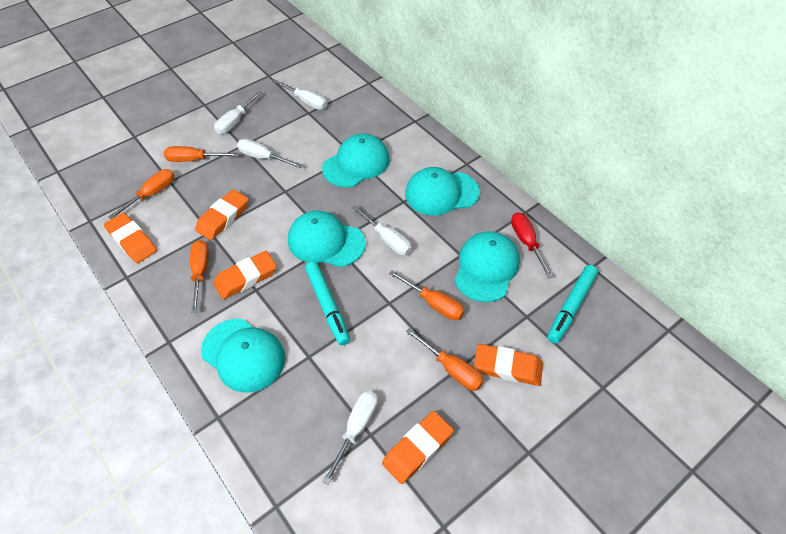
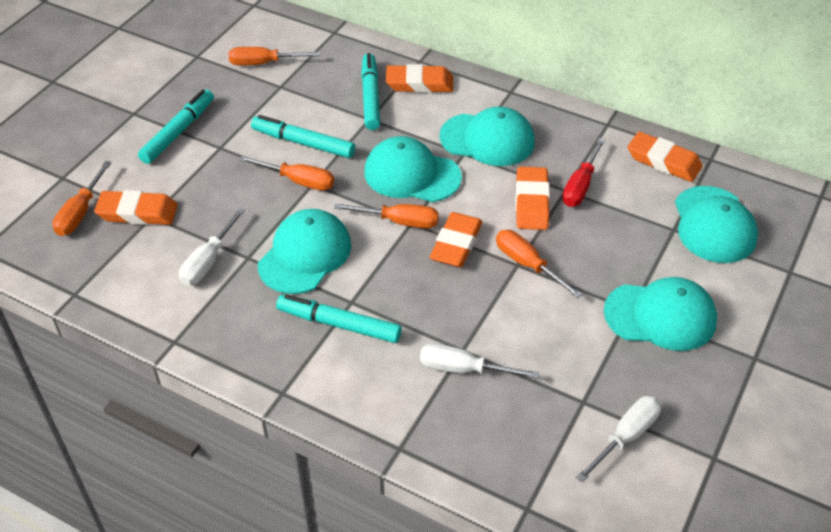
turquoise marker: [305,261,350,345] [547,265,598,343] = 2 -> [138,89,214,164] [251,115,355,158] [276,294,402,343] [361,53,380,130] = 4
white screwdriver: [214,91,263,134] [237,139,303,168] [272,79,327,110] [323,391,378,485] [352,205,412,256] = 5 -> [179,208,245,286] [420,343,539,379] [576,396,661,482] = 3

